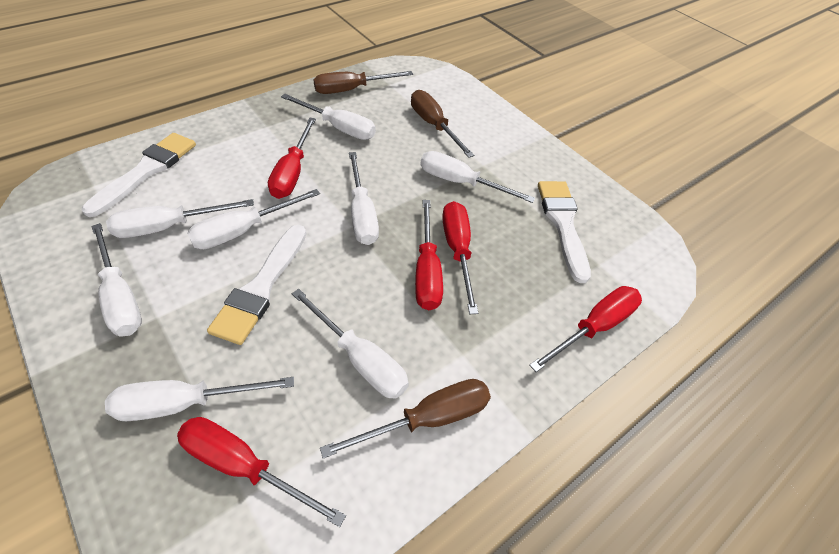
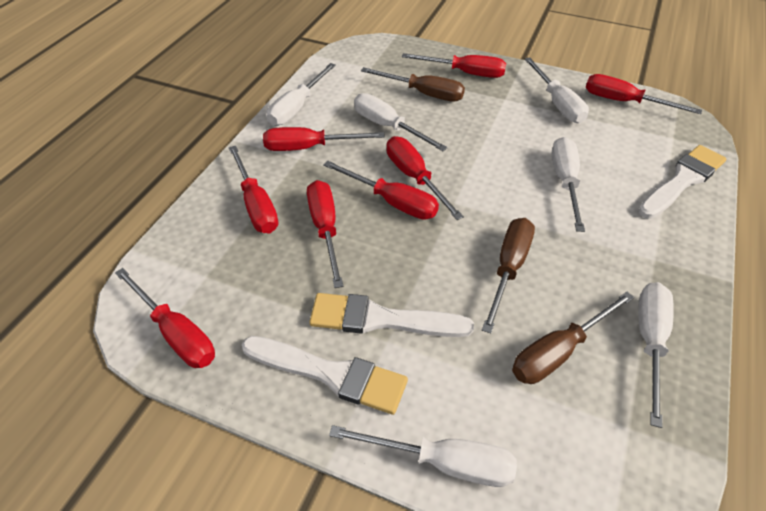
red screwdriver: [177,417,346,527] [268,118,316,199] [415,200,443,310] [442,201,478,314] [529,286,642,372] = 5 -> [115,268,215,368] [229,146,278,233] [263,127,385,151] [307,180,344,288] [323,161,439,220] [387,136,464,220] [402,53,506,78] [586,74,702,114] = 8
white screwdriver: [92,223,142,337] [105,377,294,421] [106,199,254,238] [187,189,320,249] [281,94,376,140] [292,289,409,399] [349,152,379,245] [420,151,535,203] = 8 -> [267,63,336,126] [329,425,517,487] [354,93,448,151] [525,57,589,123] [552,137,585,232] [638,282,674,428] = 6

